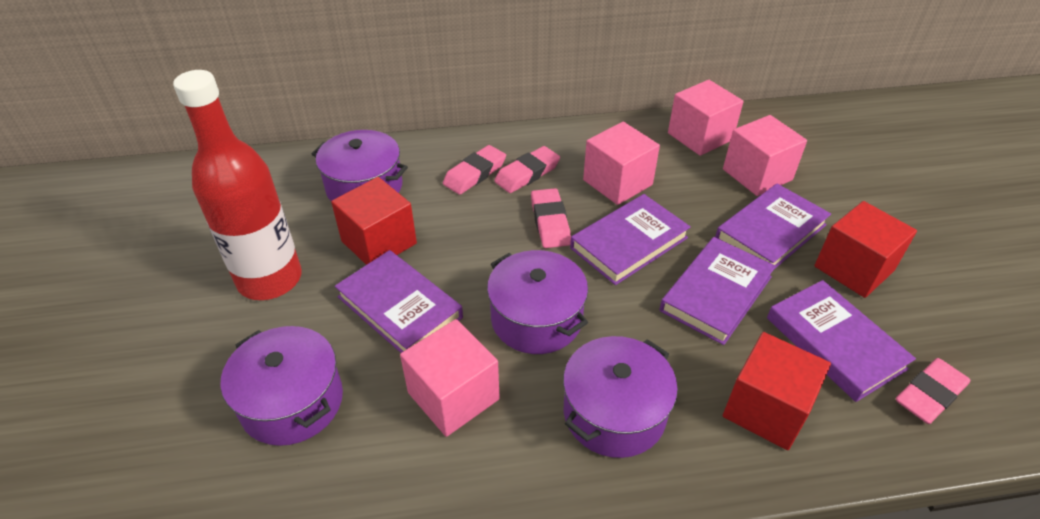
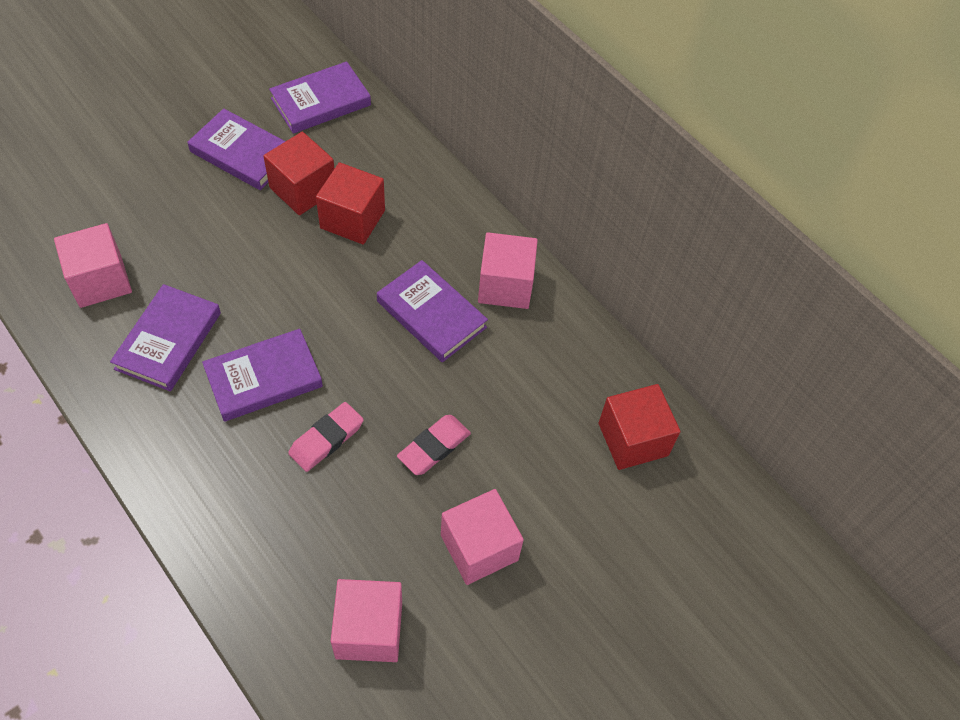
pink eraser: [443,145,506,195] [494,146,560,193] [531,188,571,248] [896,358,971,424] = 4 -> [288,402,364,472] [397,415,471,475] = 2
purple pot: [221,326,343,446] [312,130,408,201] [487,250,588,354] [563,336,678,458] = 4 -> none = 0
red bottle: [173,70,302,300] = 1 -> none = 0

